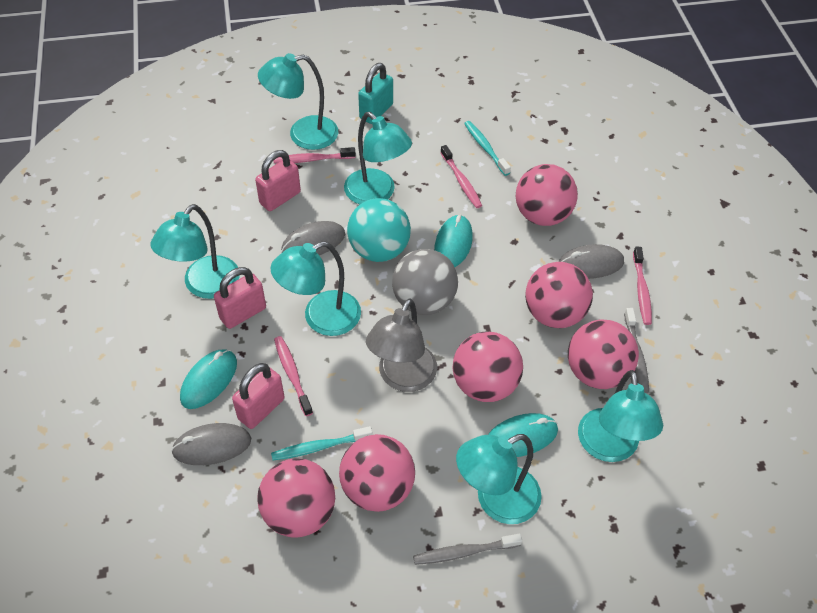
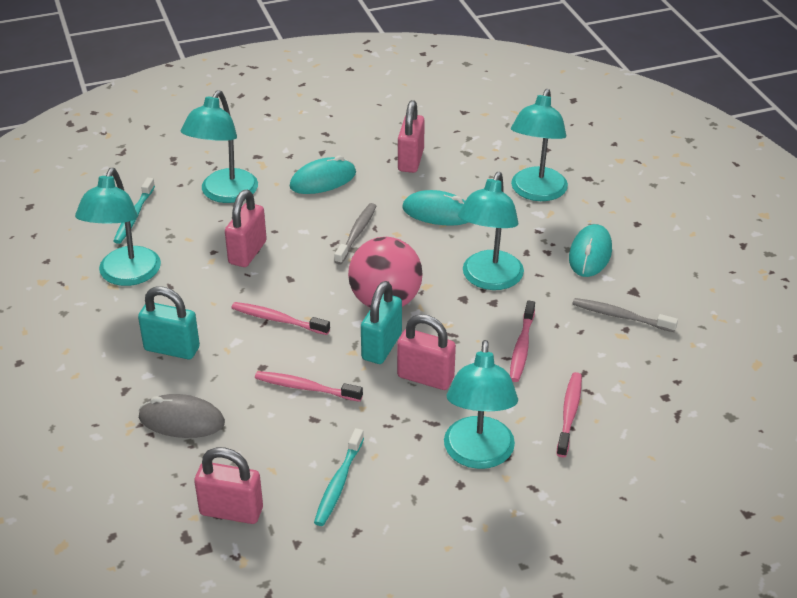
grey ball: [392,249,458,315] = 1 -> none = 0
grey lamp: [366,298,437,392] = 1 -> none = 0
grey mouse: [171,423,251,465] [281,221,345,255] [559,244,624,279] = 3 -> [138,394,225,438] = 1
pink ball: [257,459,335,538] [339,434,415,512] [453,332,523,402] [516,164,578,226] [525,262,593,328] [568,320,639,389] = 6 -> [348,237,423,307] = 1
pink padlock: [214,267,266,329] [232,363,284,429] [255,150,301,211] = 3 -> [194,447,263,524] [225,190,267,267] [397,314,456,390] [398,100,425,173] = 4
turquoise ball: [347,198,411,262] = 1 -> none = 0
turquoise lamp: [150,204,240,299] [258,53,338,150] [270,241,361,336] [344,112,412,204] [456,434,542,524] [578,370,663,462] = 6 -> [75,168,161,286] [181,90,258,203] [444,340,518,469] [458,172,524,290] [511,89,568,201] = 5
turquoise padlock: [358,63,393,124] = 1 -> [138,286,200,359] [361,281,402,364] = 2

